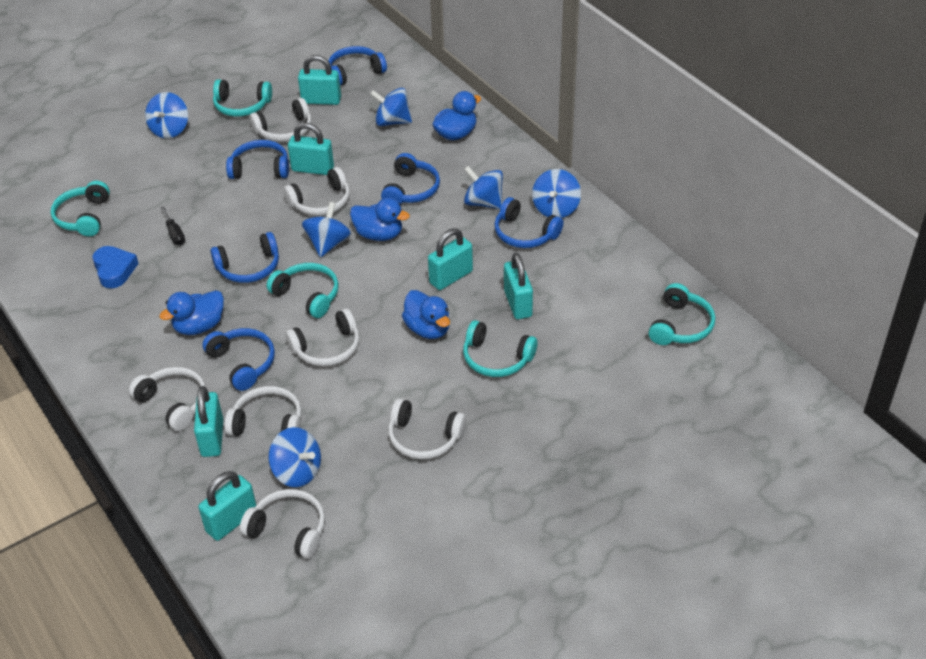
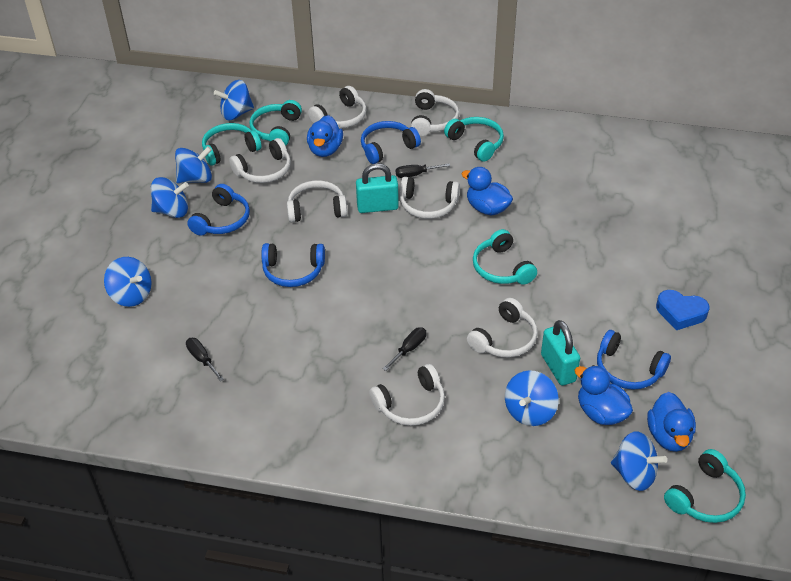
black screwdriver: [160,206,185,245] = 1 -> [186,338,224,381] [382,327,426,371] [396,164,450,178] = 3
blue headphones: [202,328,275,391] [210,232,279,283] [226,140,289,179] [329,46,387,86] [381,153,440,204] [494,197,563,248] = 6 -> [187,184,250,236] [261,243,325,287] [361,121,421,164] [597,330,671,390] = 4
turquoise padlock: [194,386,223,457] [198,471,256,541] [288,123,334,175] [298,55,341,105] [428,228,473,290] [504,253,533,319] = 6 -> [356,163,399,213] [541,320,580,386] = 2

